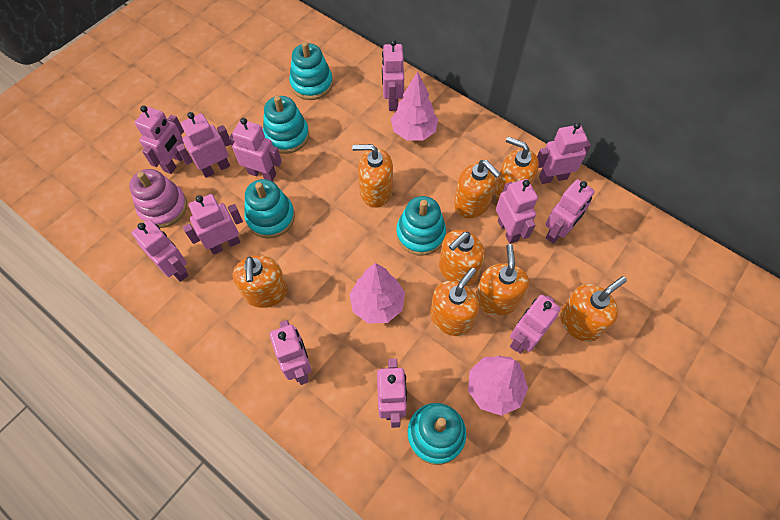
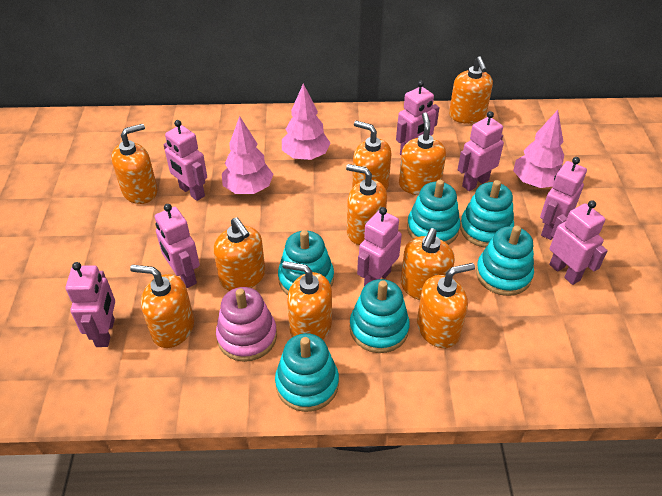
orange soap dispenser: [232,255,288,308] [352,144,393,208] [430,268,479,336] [439,230,485,286] [454,160,501,218] [475,244,529,316] [495,137,539,200] [560,276,627,342] = 8 -> [111,124,158,204] [130,265,194,348] [214,217,265,291] [282,261,332,340] [346,164,387,245] [352,121,391,190] [399,112,446,195] [401,228,455,300] [417,263,475,348] [449,56,493,124] = 10
pink robot: [131,220,189,282] [135,105,184,174] [176,112,231,178] [183,194,243,255] [229,118,282,181] [270,320,312,385] [377,359,407,428] [382,39,404,111] [496,179,538,244] [510,295,561,354] [537,122,591,184] [545,179,594,244] = 12 -> [66,262,115,347] [155,204,200,288] [164,120,207,201] [357,207,402,286] [396,80,439,156] [458,111,504,191] [540,157,587,240] [549,200,608,285] = 8
turquoise stacking toy: [244,179,295,239] [263,96,309,154] [289,42,333,100] [396,196,446,255] [407,403,467,465] = 5 -> [275,333,339,412] [278,230,334,295] [349,279,410,353] [407,180,460,245] [460,180,514,248] [476,226,534,296] = 6

